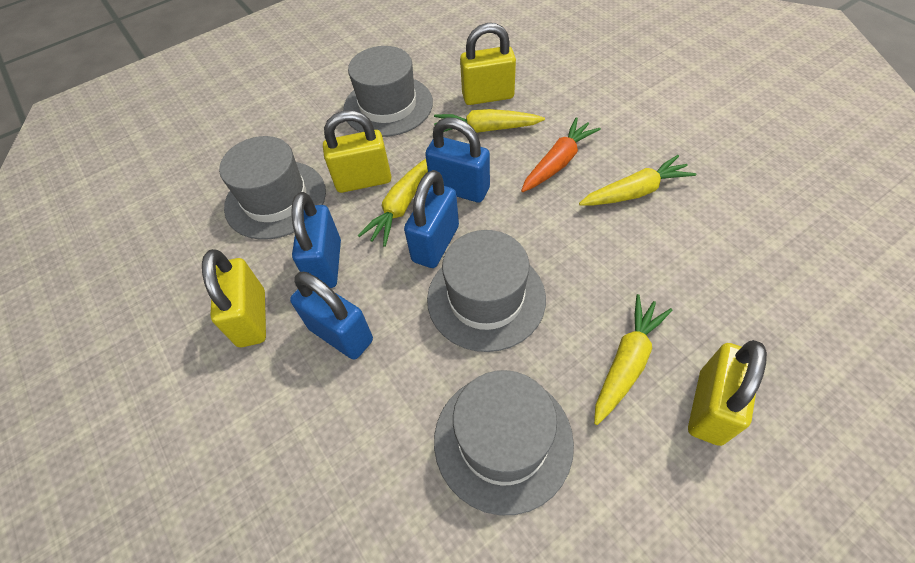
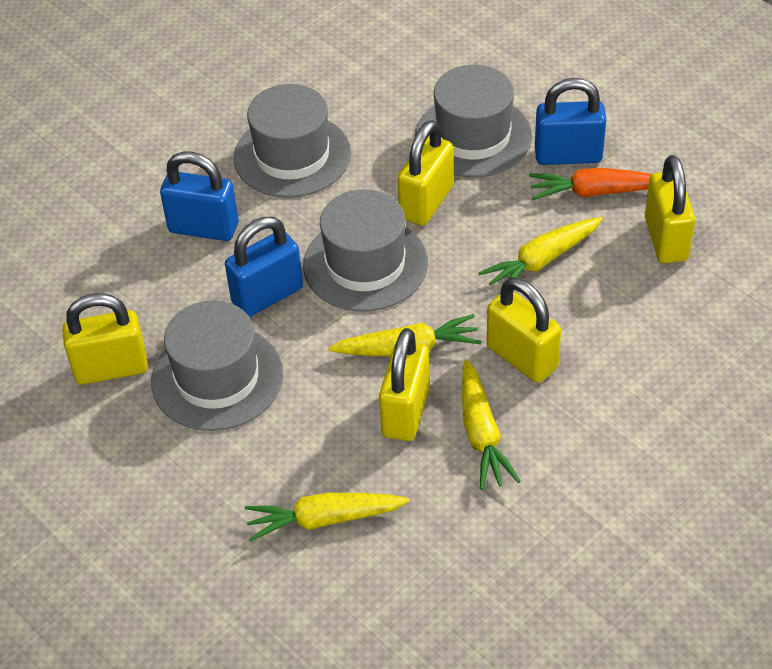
blue padlock: [290,272,373,360] [291,192,341,288] [404,170,459,268] [425,117,490,203] = 4 -> [160,152,238,241] [225,217,303,317] [535,78,606,165] = 3
yellow padlock: [202,249,266,347] [323,110,392,193] [460,23,516,105] [688,340,767,446] = 4 -> [62,293,148,385] [379,328,430,441] [397,120,453,226] [487,277,561,383] [645,155,695,263] = 5

